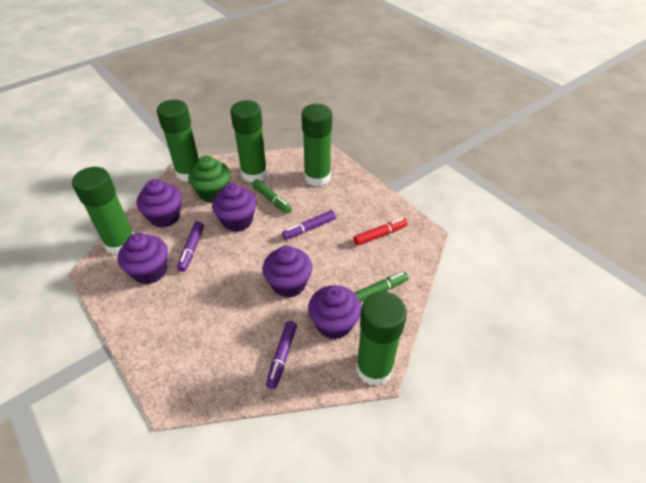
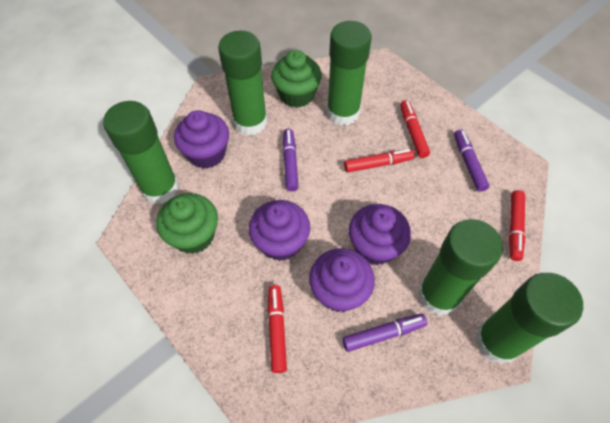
green cupcake: [188,156,230,203] = 1 -> [156,193,218,254] [271,50,322,108] = 2
green marker: [252,179,292,214] [354,272,409,302] = 2 -> none = 0
purple cupcake: [118,233,168,284] [136,179,181,228] [212,183,257,232] [263,246,312,298] [308,285,361,339] = 5 -> [174,110,229,169] [249,200,310,261] [309,248,375,312] [349,204,411,265] = 4
red marker: [354,218,408,246] = 1 -> [268,285,287,373] [344,149,415,173] [400,100,430,158] [509,190,525,261] = 4

